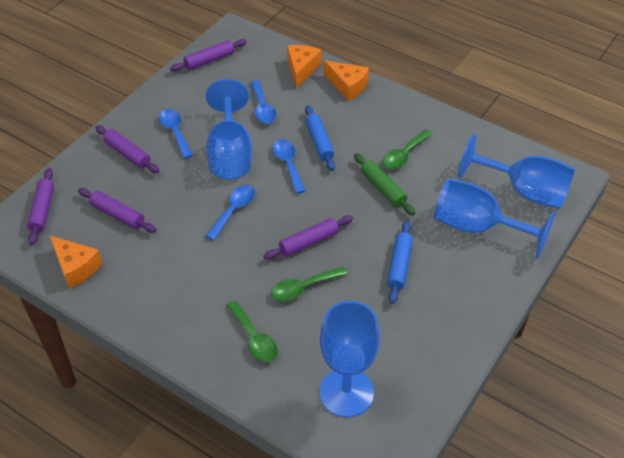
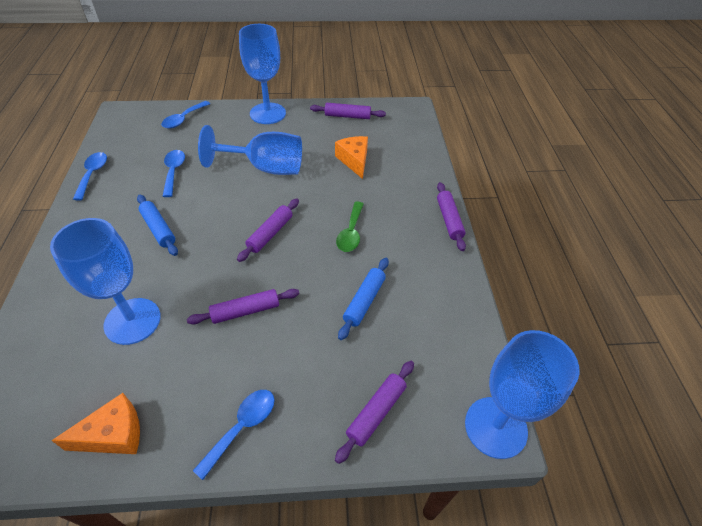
green rolling pin: [354,153,415,215] = 1 -> none = 0
green spoon: [226,300,278,362] [271,267,347,301] [383,129,432,169] = 3 -> [336,201,364,252] = 1
orange cheese: [49,235,102,288] [287,45,321,88] [324,60,369,101] = 3 -> [51,393,140,454] [335,136,368,179] = 2

